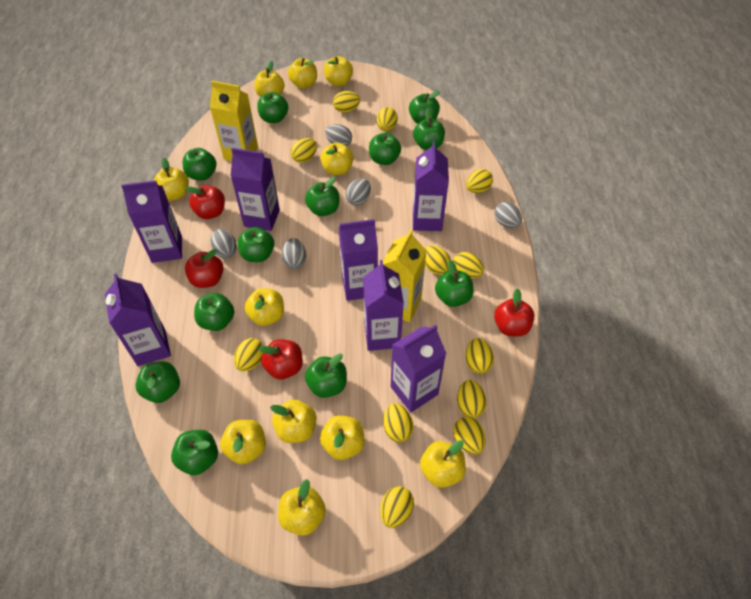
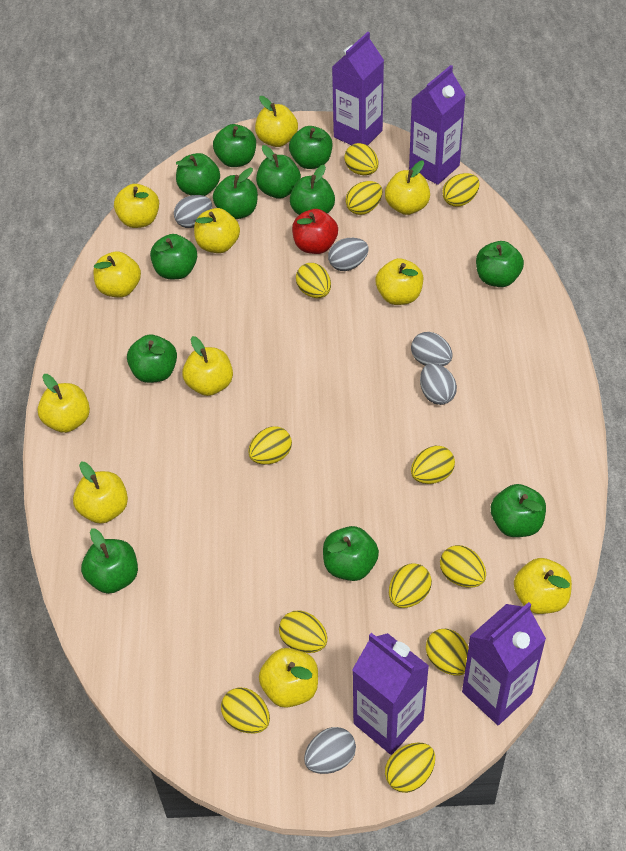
purple carton: [105,274,171,366] [121,180,182,263] [231,148,280,231] [338,219,378,301] [363,260,404,351] [391,325,446,412] [413,141,449,231] = 7 -> [332,32,384,145] [352,633,429,755] [409,65,466,185] [462,602,546,725] = 4
red apple: [185,249,224,288] [186,185,225,219] [259,339,303,380] [494,288,535,336] = 4 -> [292,209,338,254] = 1
yellow carton: [210,81,258,161] [383,229,427,322] = 2 -> none = 0

